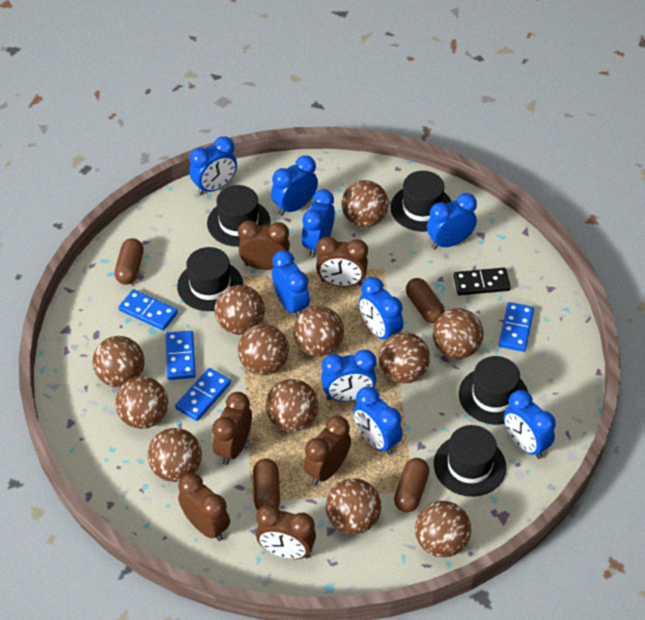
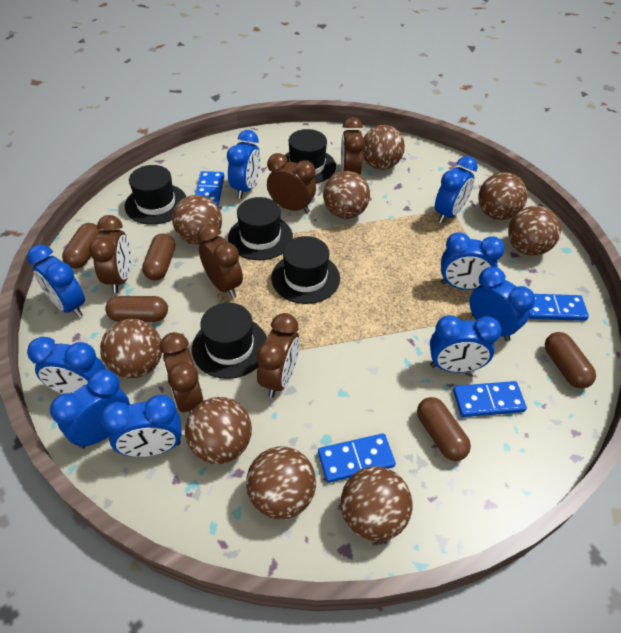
black domino: [453,268,511,295] = 1 -> none = 0
brown ball: [93,336,145,387] [115,376,168,429] [148,428,202,482] [215,285,265,335] [238,324,289,375] [266,379,319,432] [293,306,344,357] [326,478,381,534] [341,180,389,227] [379,332,430,383] [415,501,471,557] [433,308,484,359] = 12 -> [100,319,162,378] [172,195,222,245] [185,397,252,464] [246,446,316,519] [323,171,370,219] [341,466,412,542] [363,125,405,169] [478,172,527,220] [508,206,561,256] = 9
brown capsule: [115,238,144,285] [253,458,280,510] [394,458,429,512] [406,278,445,323] = 4 -> [62,223,101,268] [105,296,168,322] [142,233,175,280] [417,397,471,461] [545,332,596,389] = 5

